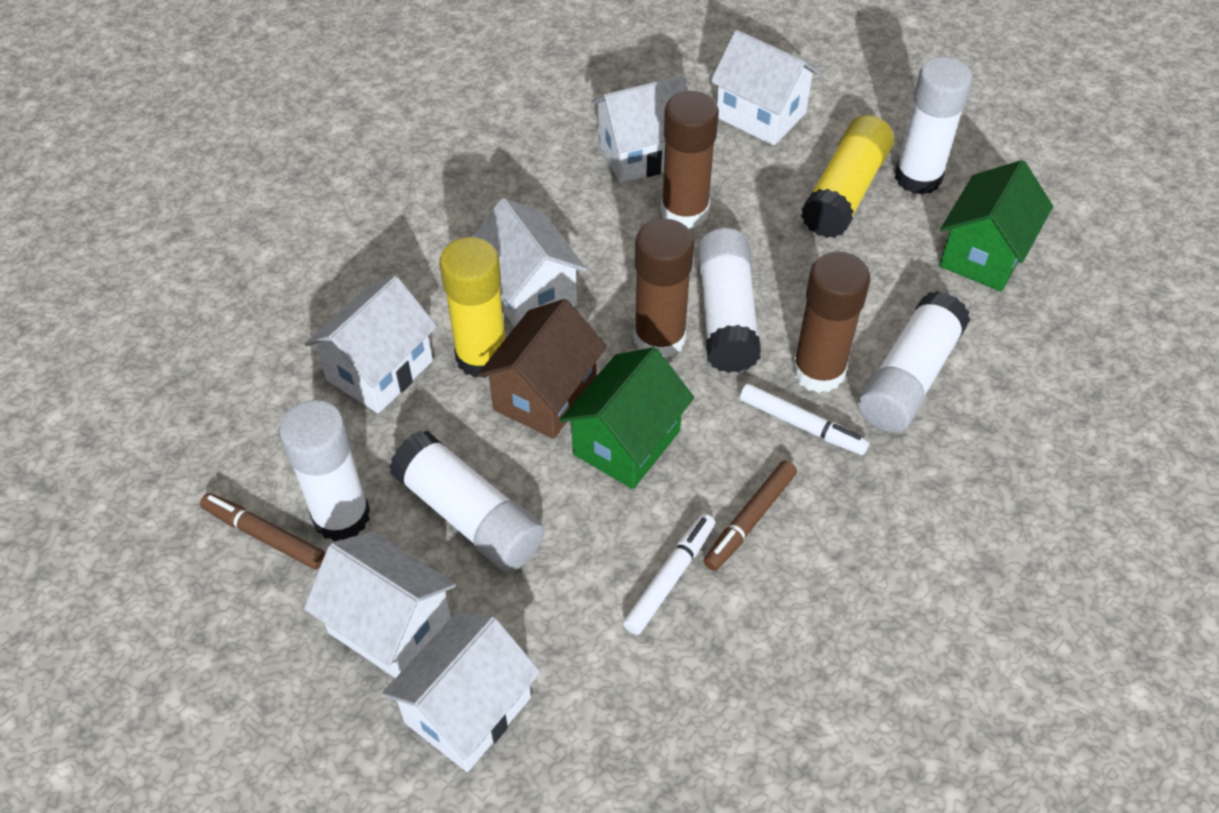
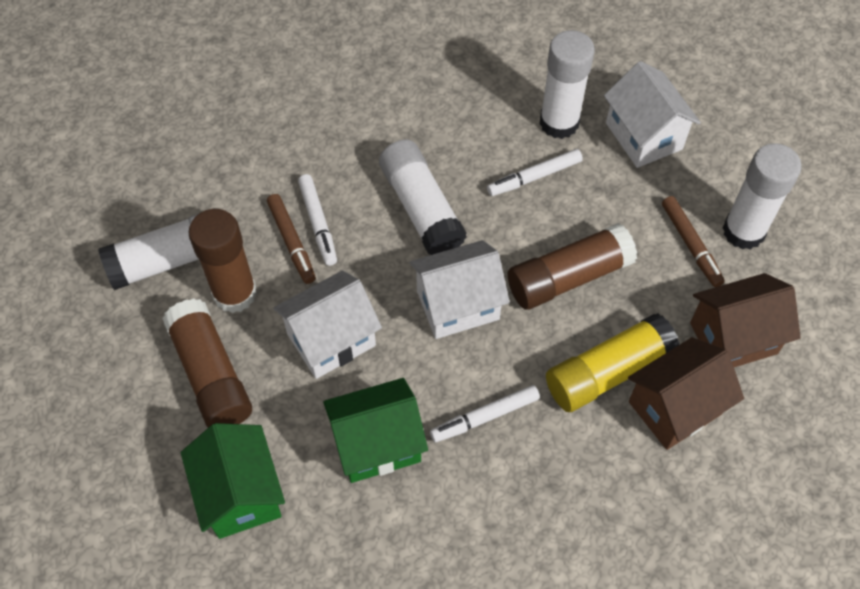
brown house: [477,299,607,439] = 1 -> [628,337,744,450] [690,273,801,367] = 2
white glue stick: [279,400,370,542] [389,431,544,572] [697,228,761,373] [858,291,970,432] [895,57,973,195] = 5 -> [98,208,218,290] [379,140,467,255] [539,30,595,139] [723,143,802,250] = 4
white house: [304,531,456,678] [305,276,437,413] [382,611,541,772] [472,198,587,328] [591,75,687,183] [710,30,821,146] = 6 -> [273,270,382,379] [410,240,510,339] [604,61,701,168] = 3
white marker: [623,514,715,635] [740,384,870,455] = 2 -> [298,174,337,266] [430,385,540,442] [487,149,583,196] = 3
yellow glue stick: [439,237,505,378] [801,115,894,238] = 2 -> [546,313,680,412] = 1

